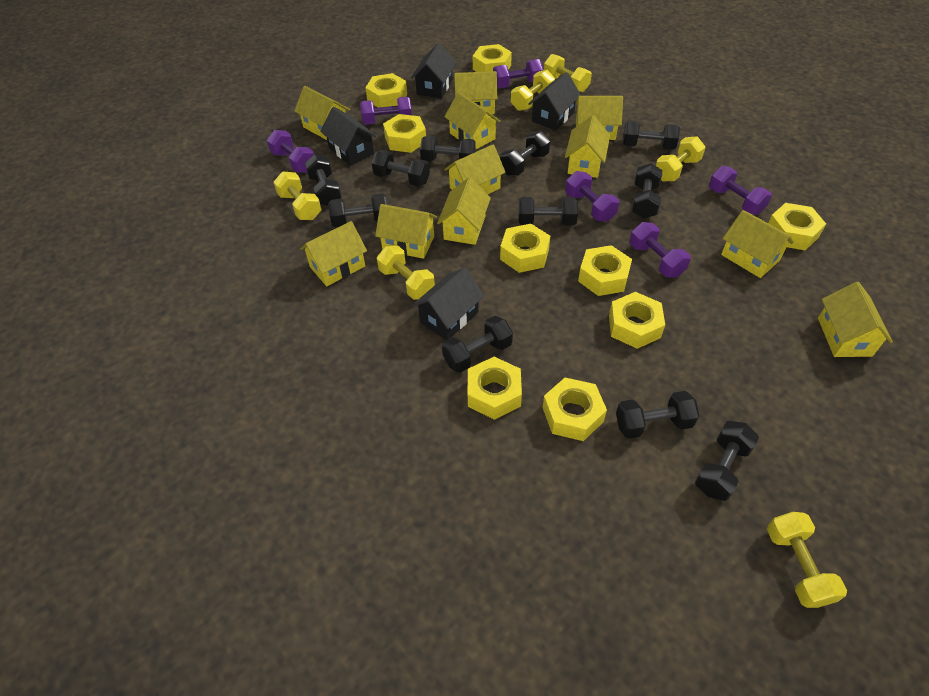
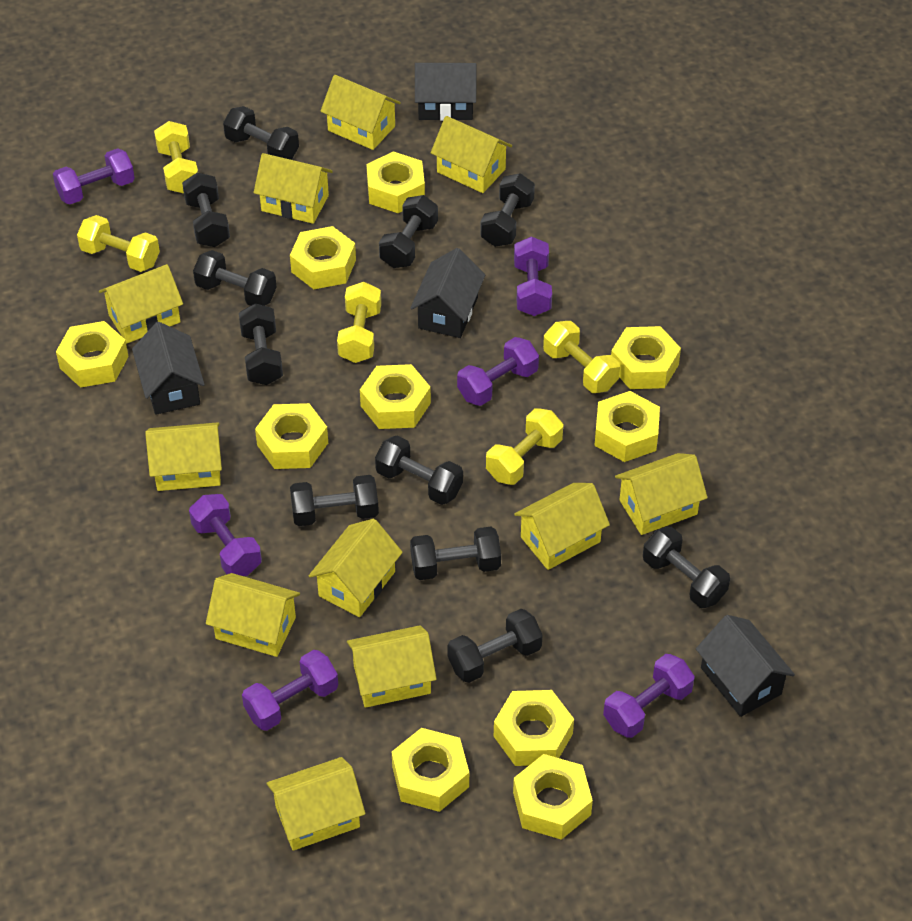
yellow dumbbell: [274,172,321,220] [377,246,435,300] [511,70,555,111] [544,54,592,92] [656,136,706,181] [767,512,847,608] = 6 -> [77,215,160,272] [154,121,198,193] [337,282,381,363] [486,408,563,485] [543,321,620,393] = 5
yellow nut: [365,73,407,108] [383,114,426,153] [468,357,522,420] [473,44,512,72] [500,224,550,273] [543,377,607,441] [578,245,632,296] [609,292,665,349] [768,203,826,251] = 9 -> [56,321,129,388] [255,403,328,469] [290,226,356,289] [360,364,431,429] [367,151,425,213] [392,728,469,812] [494,690,574,766] [513,754,593,840] [594,391,660,462] [611,326,681,389] = 10

